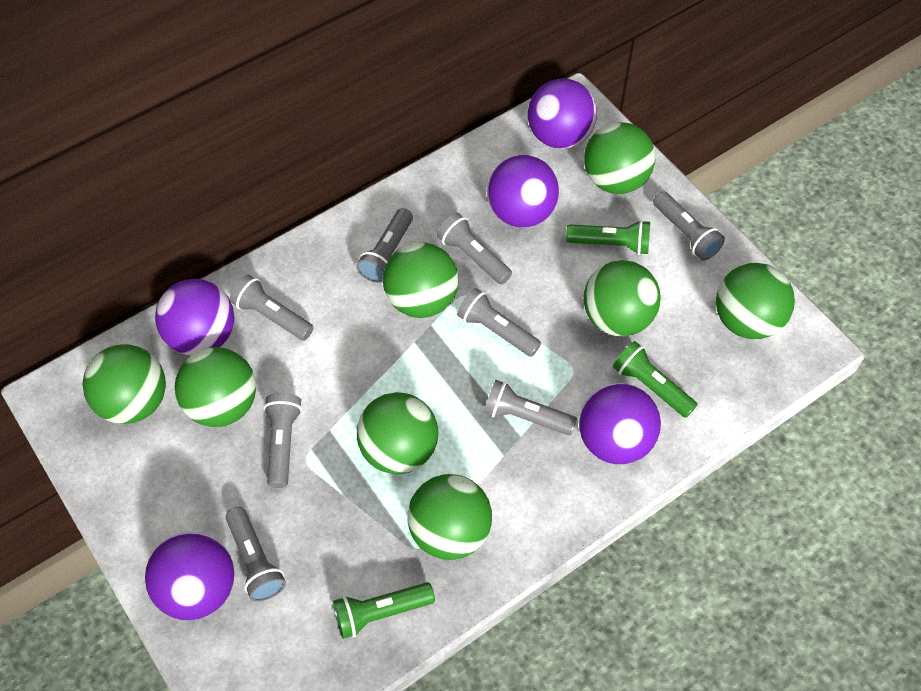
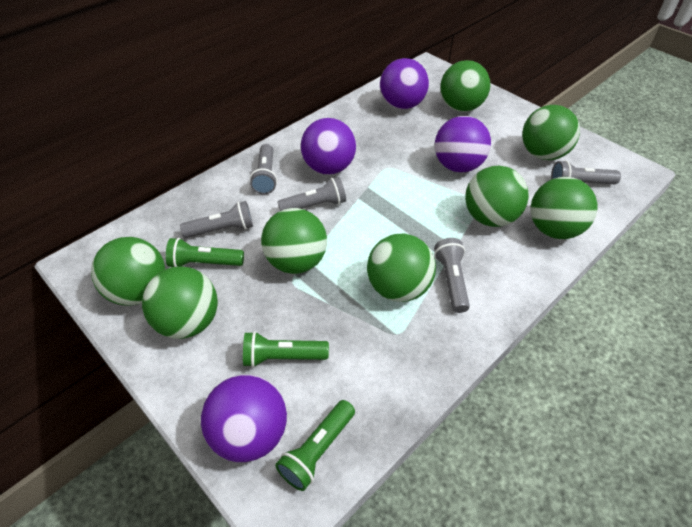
grey flashlight: [225,507,286,602] [230,275,314,341] [264,393,302,488] [356,208,413,283] [437,213,512,285] [457,288,541,357] [484,380,577,435] [653,192,725,261] = 8 -> [180,201,253,238] [250,144,277,195] [277,177,346,211] [434,238,470,313] [551,160,621,184] = 5
purple ball: [145,532,235,620] [155,279,234,355] [487,155,559,228] [528,78,597,149] [579,383,661,464] = 5 -> [201,374,287,462] [301,118,356,175] [380,58,429,110] [435,116,491,172] = 4

